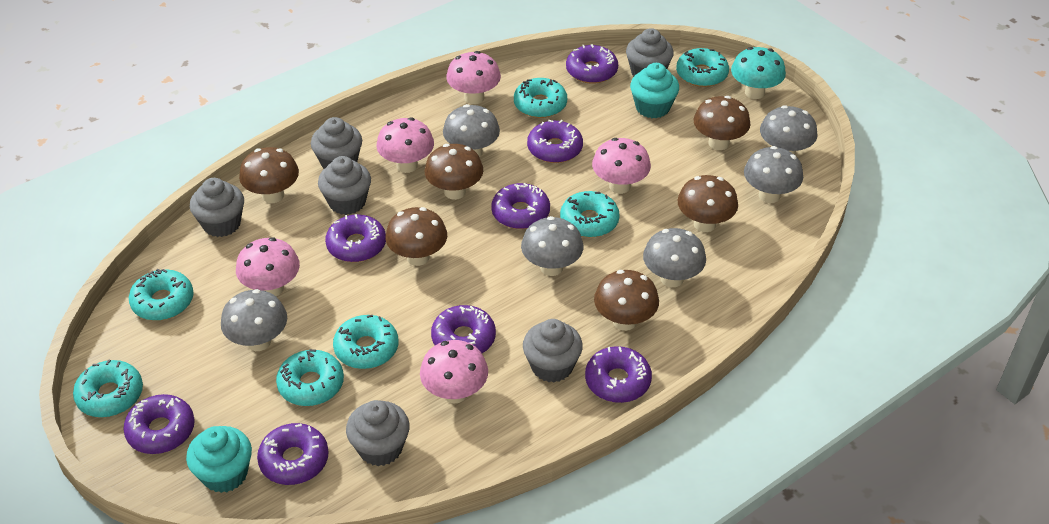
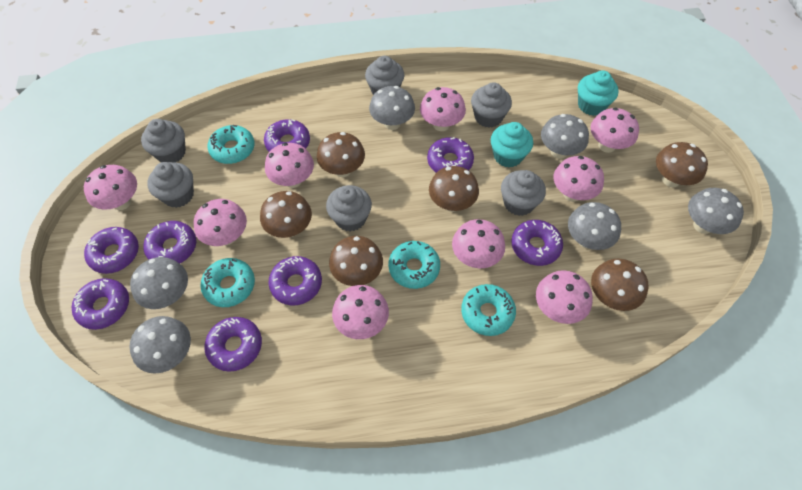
pink mushroom: [236,237,300,296] [377,118,434,173] [420,340,488,404] [446,51,501,104] [592,138,651,194] = 5 -> [84,165,137,210] [194,199,247,246] [265,143,314,188] [332,285,389,339] [420,87,466,131] [452,219,505,268] [536,270,593,324] [554,156,604,202] [591,108,639,153] = 9
turquoise donut: [73,359,143,417] [129,269,194,321] [276,349,344,406] [333,315,398,369] [514,78,567,118] [560,191,620,237] [676,48,729,87] = 7 -> [200,258,255,307] [208,125,255,164] [388,241,440,289] [461,284,516,336] = 4
turquoise mushroom: [731,47,786,99] = 1 -> none = 0

